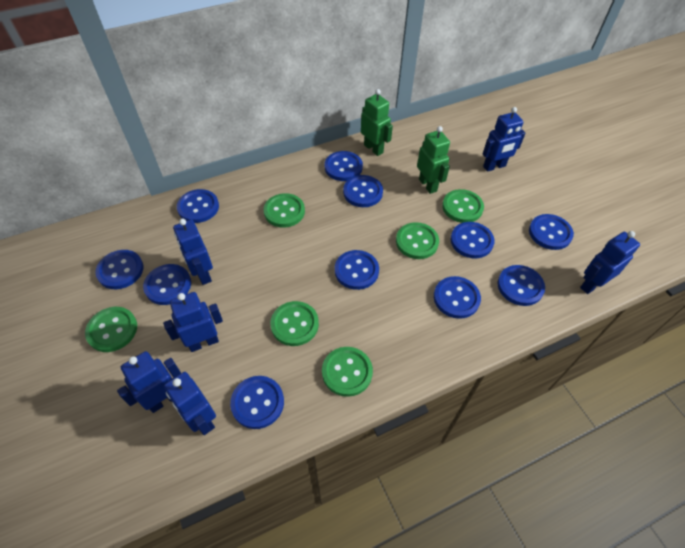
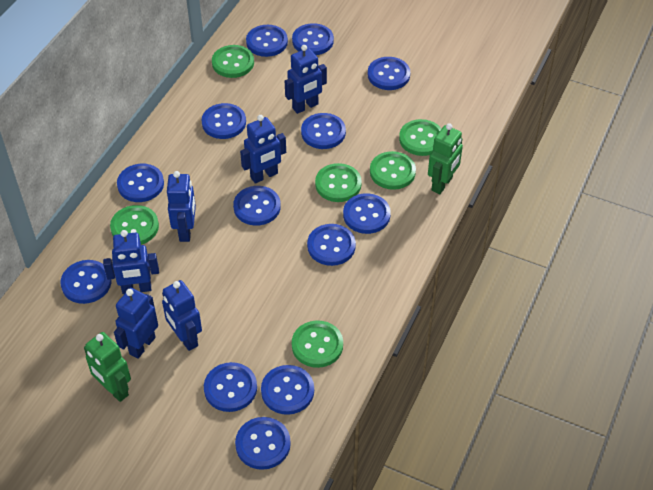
blue button: [95,250,144,289] [143,264,191,305] [177,189,219,223] [230,376,284,429] [325,151,363,181] [335,250,379,290] [343,175,383,207] [434,276,481,319] [451,222,495,258] [497,265,545,306] [529,214,574,250] = 11 -> [61,260,111,304] [117,164,164,202] [202,103,246,139] [204,362,257,412] [233,186,281,226] [235,417,291,470] [246,25,288,57] [261,365,314,415] [292,23,334,55] [301,113,346,149] [307,224,356,266] [343,193,391,234] [368,57,410,90] = 13

